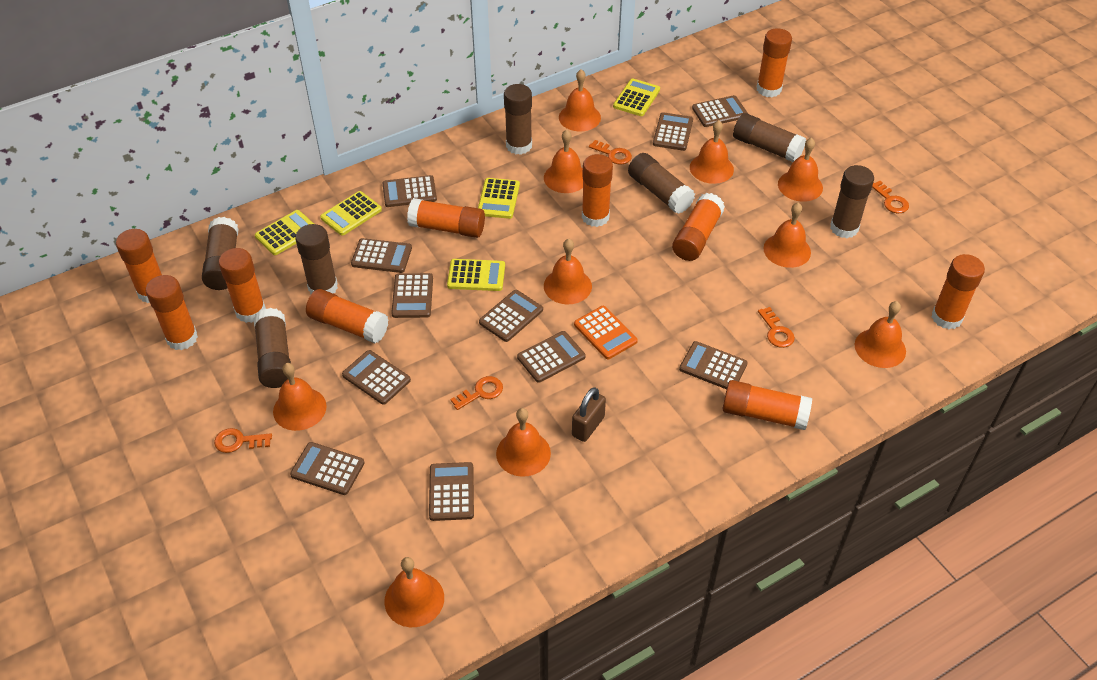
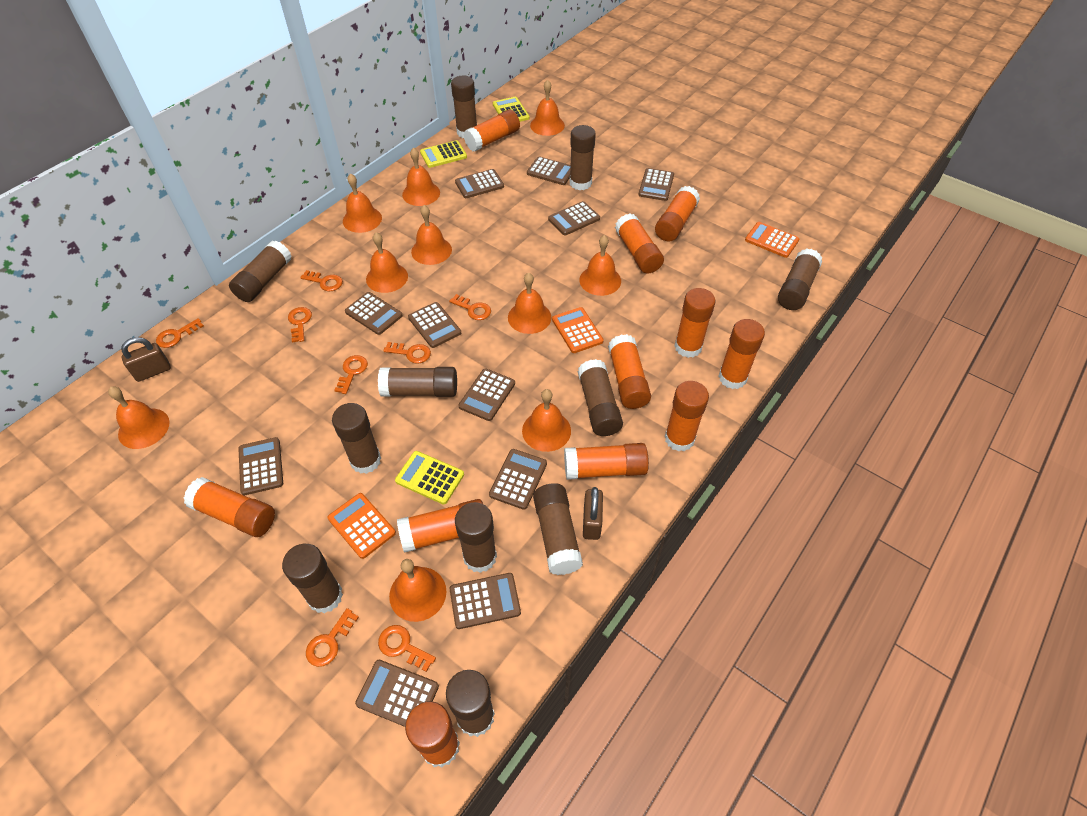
brown glue stick: [202,217,238,290] [253,308,291,388] [295,224,338,294] [504,84,532,155] [628,153,695,214] [733,113,806,162] [830,165,874,238] = 7 -> [229,240,292,302] [282,544,343,614] [332,403,381,474] [378,367,457,397] [446,670,495,737] [451,76,477,138] [455,502,497,573] [533,483,583,575] [569,125,596,190] [578,359,623,436] [778,248,822,310] = 11
brown padlock: [572,387,606,442] = 1 -> [121,337,171,382] [583,487,603,540] = 2
orange calculator: [574,306,638,359] = 1 -> [328,493,396,559] [552,307,604,353] [745,222,799,258] = 3
orange glue stick: [116,229,162,303] [146,275,198,350] [219,248,266,323] [306,289,388,343] [407,198,485,238] [582,154,613,227] [672,193,725,261] [723,380,812,430] [757,28,792,97] [932,254,985,329] = 10 -> [184,477,275,537] [397,499,483,553] [405,701,460,768] [464,109,520,151] [564,443,649,480] [608,334,651,409] [615,214,664,273] [655,186,700,242] [665,381,709,451] [675,288,715,358] [719,319,765,389] = 11
orange key: [214,428,272,453] [450,376,503,410] [589,140,632,165] [758,307,795,348] [872,181,909,213] = 5 -> [156,318,204,348] [288,307,312,342] [300,270,343,291] [306,608,359,667] [334,355,368,394] [378,625,436,672] [383,342,431,364] [449,294,491,320] = 8
yellow calculator: [255,210,314,255] [320,191,382,236] [447,259,505,291] [478,178,520,219] [613,79,660,116] = 5 -> [395,451,464,505] [420,140,467,168] [493,97,530,122] = 3

